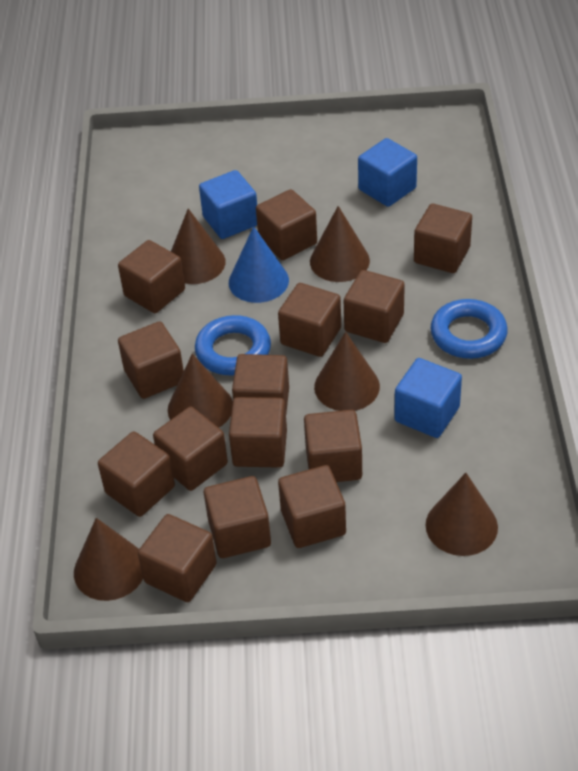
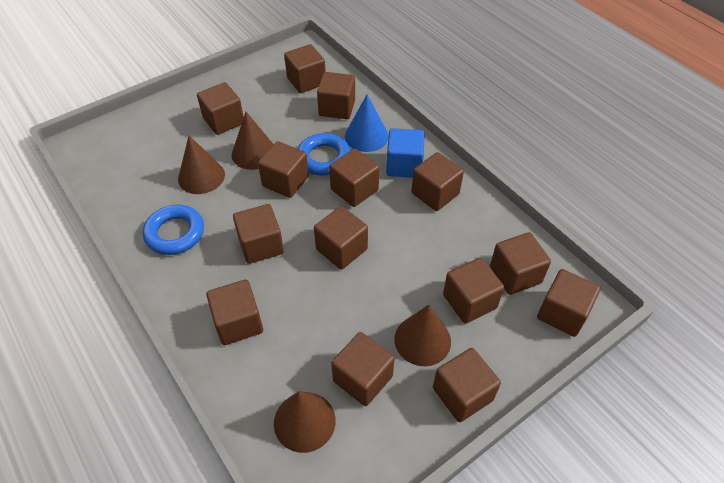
blue cube: [199,170,257,239] [358,138,417,207] [394,358,462,438] = 3 -> [386,128,425,178] = 1
brown cone: [74,518,143,601] [168,354,233,428] [171,209,225,284] [310,206,370,282] [314,332,380,411] [425,473,498,556] = 6 -> [178,135,225,194] [232,112,274,170] [274,391,336,453] [394,304,451,366] = 4

